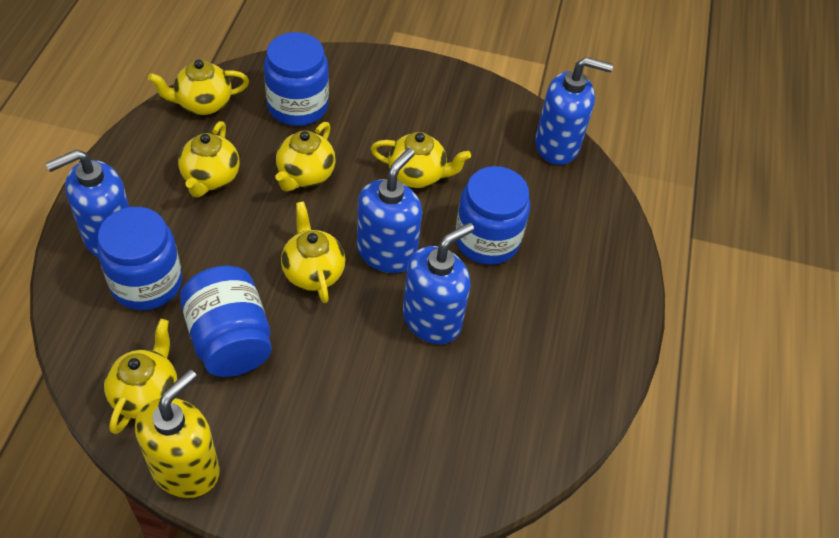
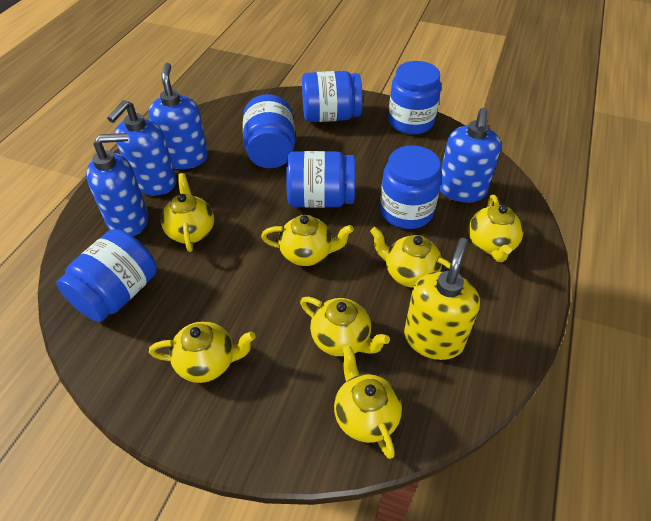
blue jar: [97,207,182,310] [180,266,272,377] [264,32,329,126] [455,166,530,265] = 4 -> [56,229,157,322] [243,94,295,168] [286,151,355,208] [302,71,363,122] [380,145,442,229] [388,61,441,135] = 6
yellow teapot: [104,319,177,434] [148,60,249,115] [178,121,240,197] [276,122,336,191] [281,201,345,303] [371,132,471,188] = 6 -> [149,321,256,383] [161,173,214,252] [261,215,354,266] [300,296,390,357] [334,345,402,459] [370,227,451,288] [468,195,523,262] = 7

